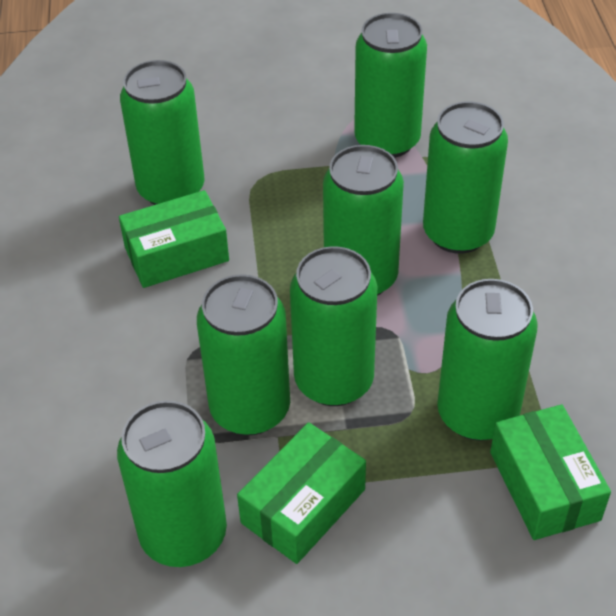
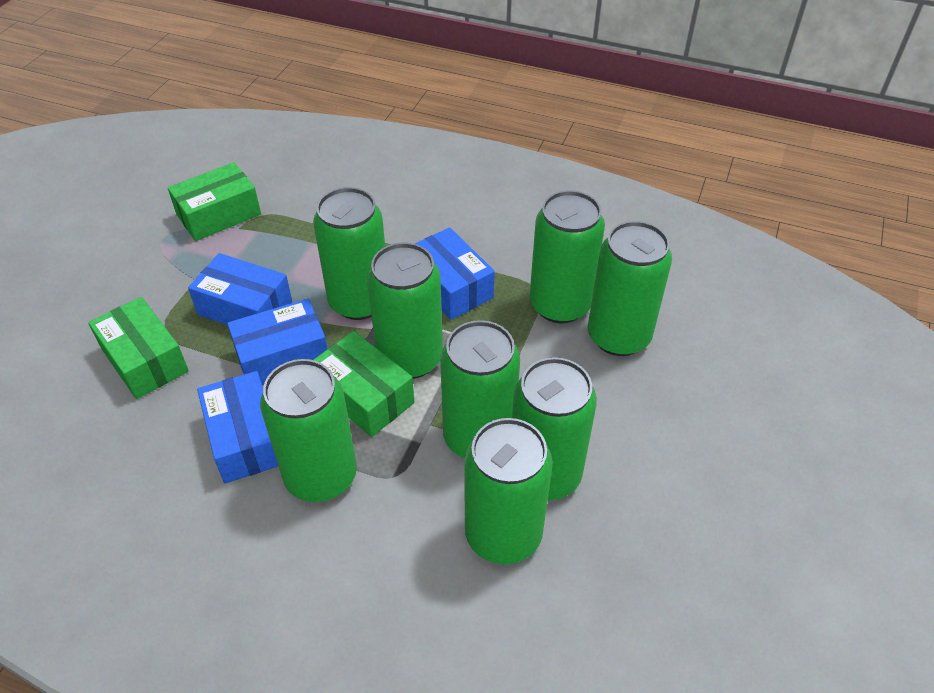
blue box: none = 0 -> [188,253,292,325] [197,371,278,483] [227,298,328,385] [415,228,495,320] = 4

